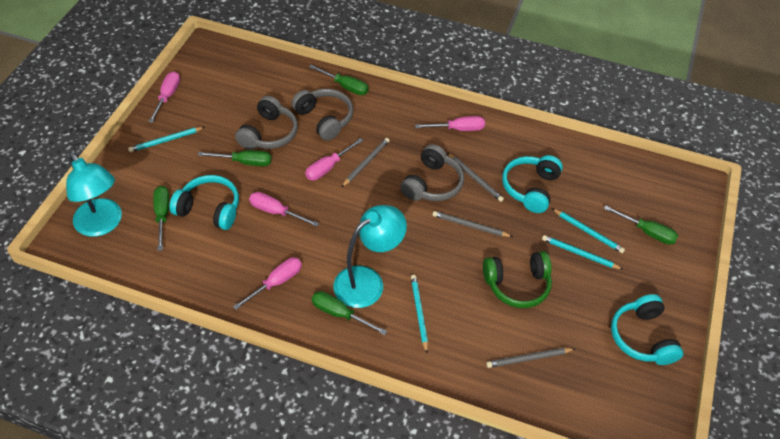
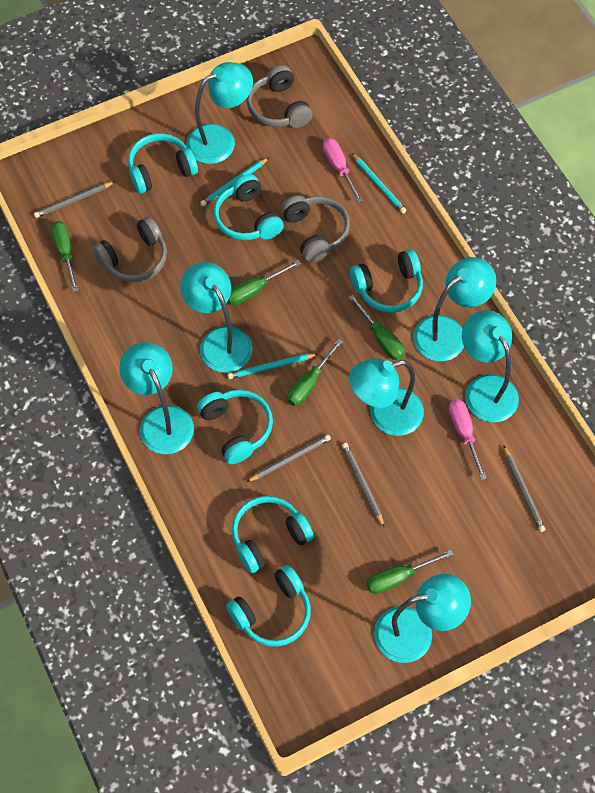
green headphones: [483,251,552,308] = 1 -> none = 0
pink screwdriver: [148,71,180,123] [233,257,302,310] [249,192,319,227] [305,138,363,181] [415,116,485,131] = 5 -> [323,138,363,203] [449,399,487,480] = 2
turquoise headphones: [169,175,239,230] [502,155,563,213] [611,294,683,365] = 3 -> [128,133,198,194] [197,389,273,464] [214,174,284,240] [226,565,311,647] [232,496,314,573] [350,249,423,313] = 6
turquoise lamp: [66,152,122,237] [333,205,407,308] = 2 -> [119,342,194,454] [180,262,252,373] [186,62,253,164] [349,359,424,436] [374,574,471,663] [413,257,496,361] [462,310,519,422] = 7
turquoise pencil: [128,127,205,152] [411,275,428,353] [542,235,624,270] [552,209,625,253] = 4 -> [200,157,269,206] [228,353,318,379] [352,153,406,214] = 3

